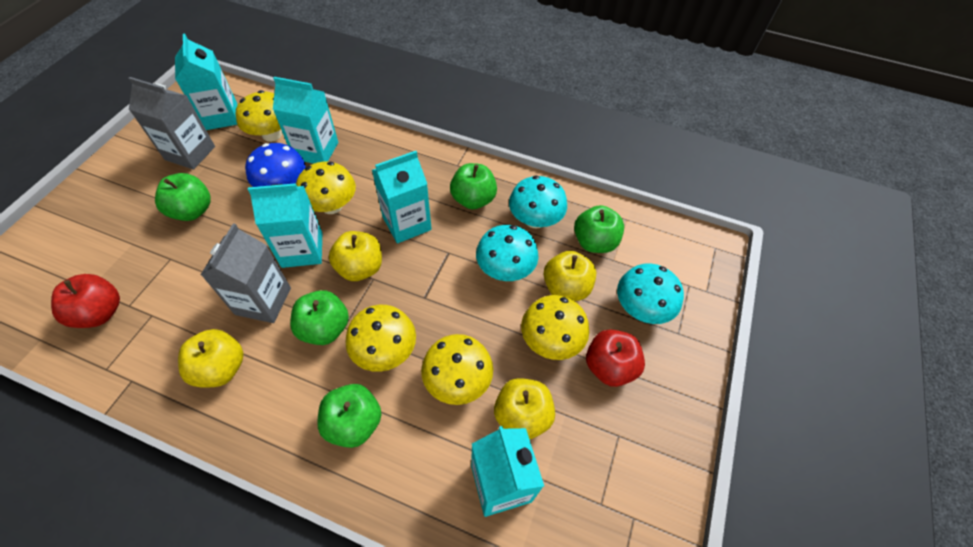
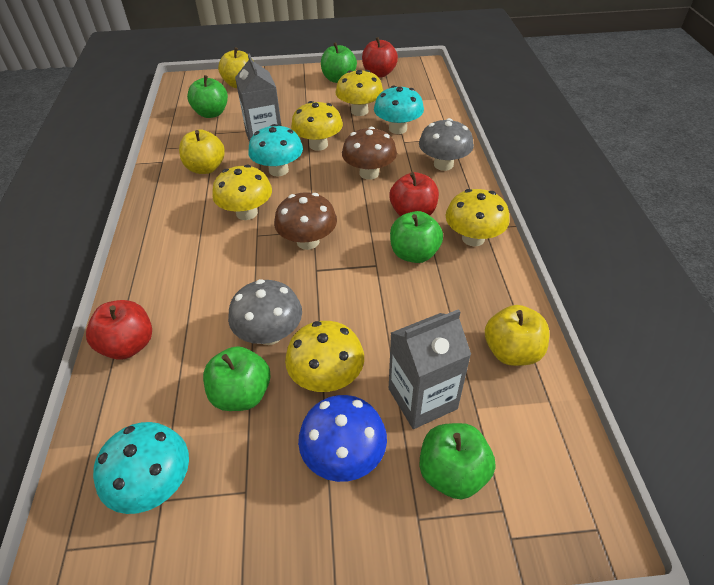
brown mushroom: none = 0 -> [274,192,337,250] [342,127,397,180] = 2
grey mushroom: none = 0 -> [228,279,302,345] [419,118,474,171] = 2
red apple: [51,274,120,328] [586,329,645,387] = 2 -> [86,300,152,360] [362,37,398,78] [390,172,439,216] = 3
turquoise carton: [175,34,237,130] [248,183,322,268] [273,77,338,164] [372,151,432,244] [471,426,544,517] = 5 -> none = 0
yellow apple: [178,329,244,387] [329,231,382,281] [494,378,555,439] [543,251,596,301] = 4 -> [179,129,225,174] [218,47,253,88] [485,305,550,366] = 3

